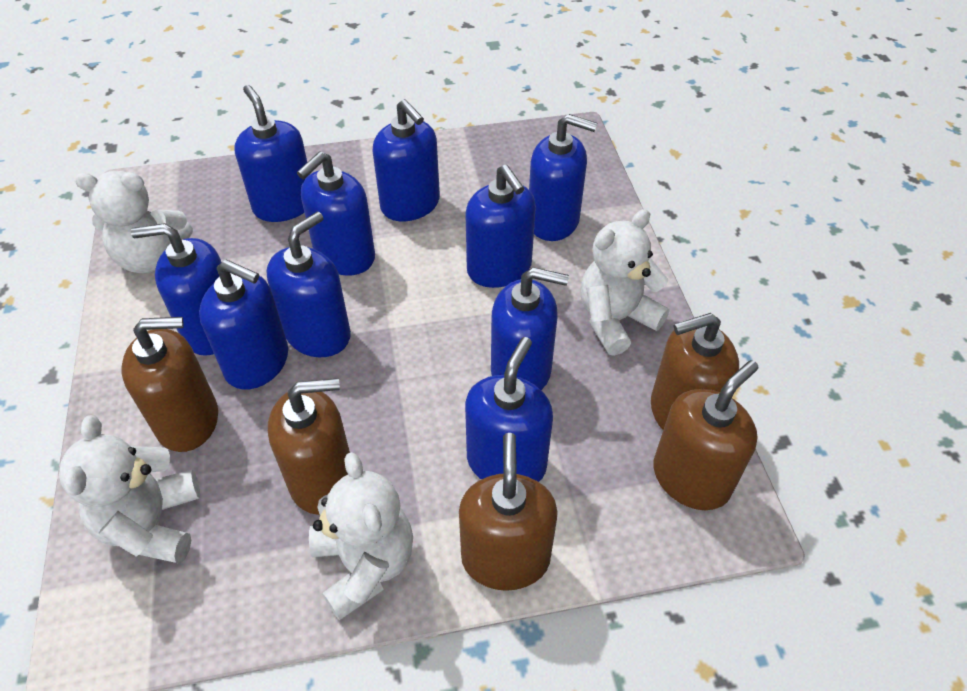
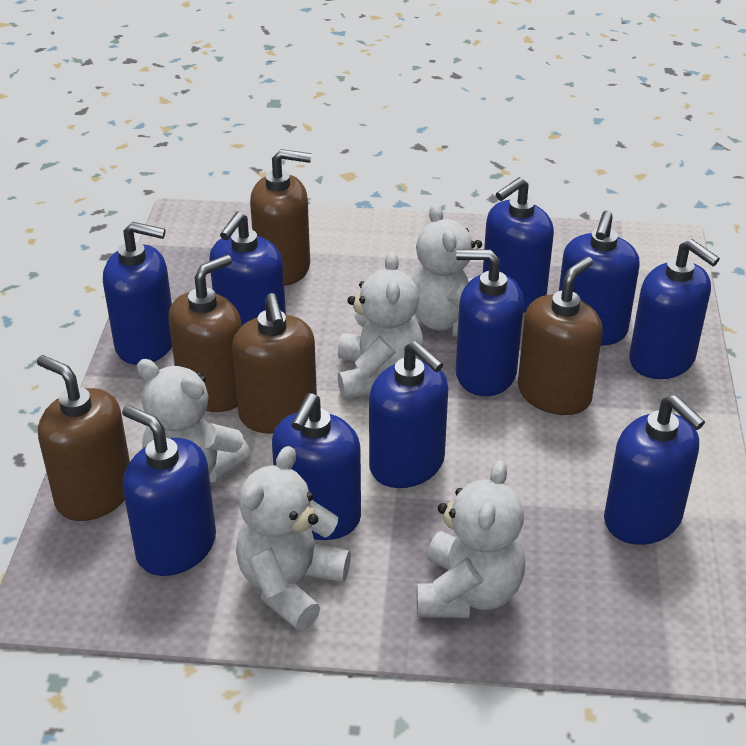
white teddy bear: [59,415,200,564] [75,171,193,273] [309,452,413,621] [580,209,669,356] = 4 -> [137,359,251,482] [236,446,351,631] [338,251,424,399] [412,204,482,336] [417,460,525,618] = 5

